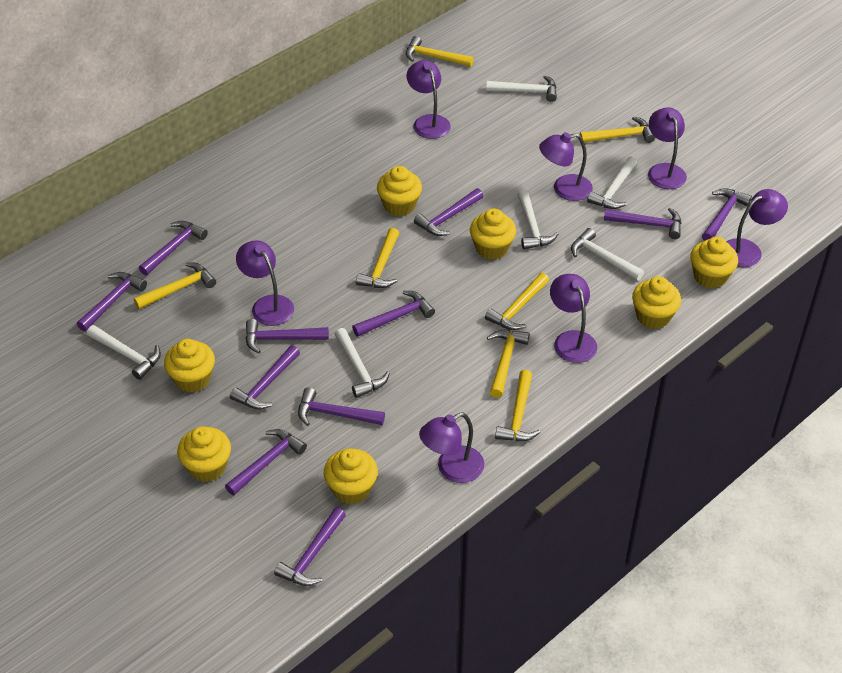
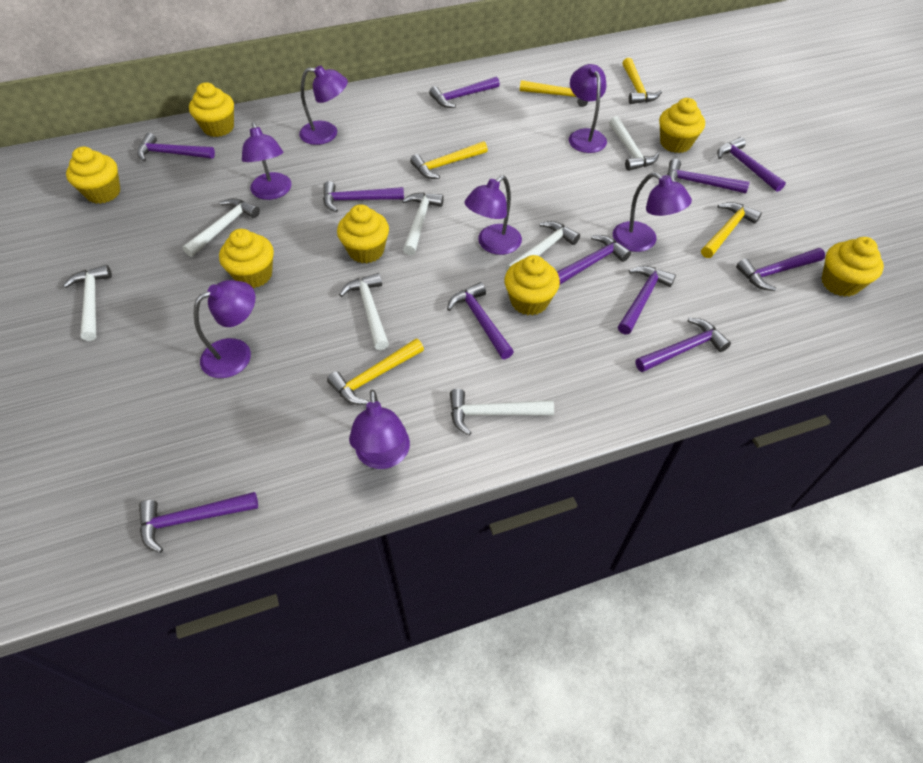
white hammer: [87,325,161,380] [335,328,390,398] [486,75,557,102] [517,189,558,249] [571,228,644,281] [587,157,637,209] = 6 -> [63,265,112,341] [182,198,260,257] [339,273,389,350] [402,193,444,255] [450,389,554,436] [505,221,580,272] [609,116,659,171] = 7
yellow hammer: [134,263,216,309] [356,228,399,288] [406,36,474,67] [485,273,549,330] [487,330,530,398] [495,370,540,441] [580,117,655,143] = 7 -> [327,338,424,405] [410,141,488,179] [520,80,588,107] [623,58,662,104] [701,202,762,258] = 5

